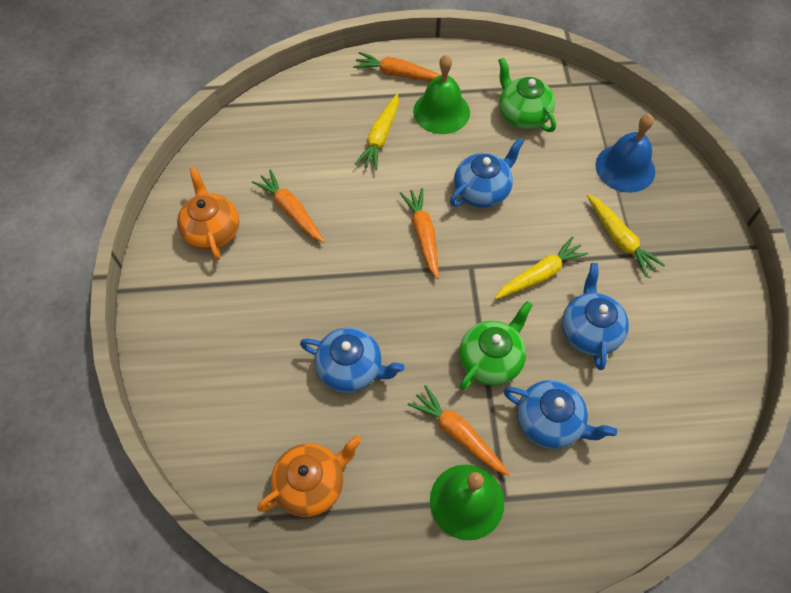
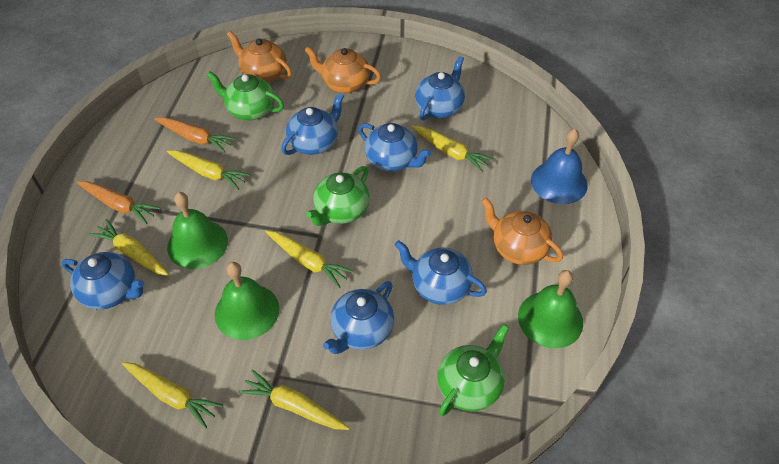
blue teapot: [300,328,404,393] [450,138,524,208] [503,380,617,449] [562,263,629,370] = 4 -> [61,252,144,309] [281,93,344,155] [323,281,394,354] [358,123,431,172] [395,240,487,305] [415,56,465,121] = 6
green bell: [413,55,470,134] [430,464,504,540] = 2 -> [167,192,228,269] [215,262,279,340] [518,270,583,348] = 3
green teapot: [459,301,533,390] [498,57,556,132] = 2 -> [206,71,284,120] [306,166,370,226] [437,324,509,416] = 3
orange carrot: [252,169,324,243] [353,52,440,81] [400,188,439,279] [408,385,510,476] = 4 -> [76,181,160,224] [154,117,236,153] = 2
orange teapot: [177,167,239,260] [257,436,361,517] = 2 -> [227,31,292,83] [304,46,381,93] [481,197,563,265] = 3
yellow carrot: [355,94,399,170] [495,236,589,299] [587,194,665,277] = 3 -> [89,219,170,276] [122,362,223,429] [166,150,250,190] [238,370,350,430] [266,230,354,288] [412,125,494,172] = 6

